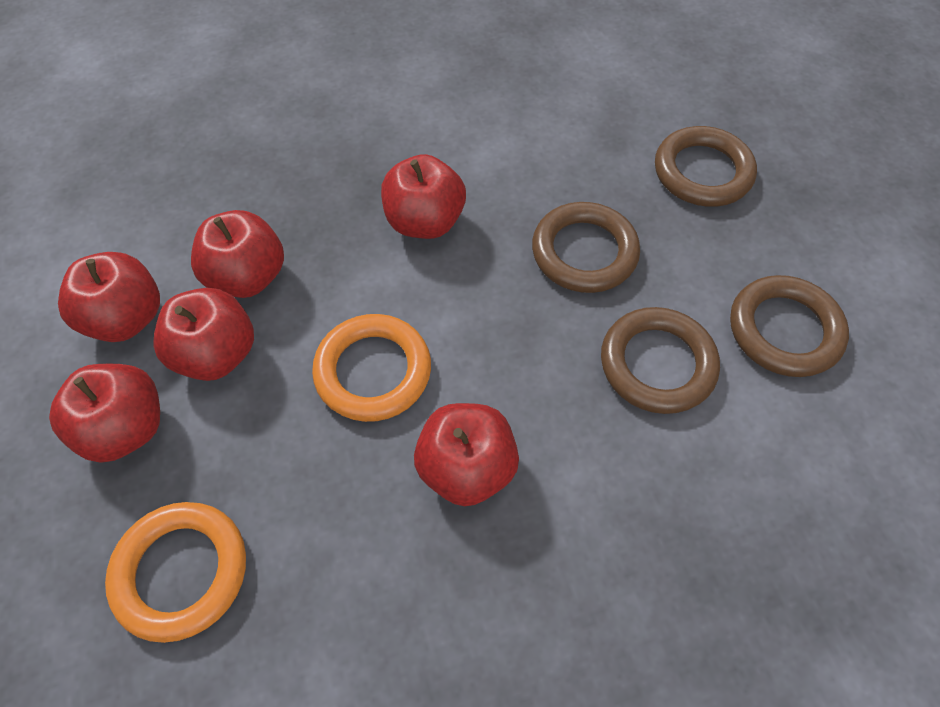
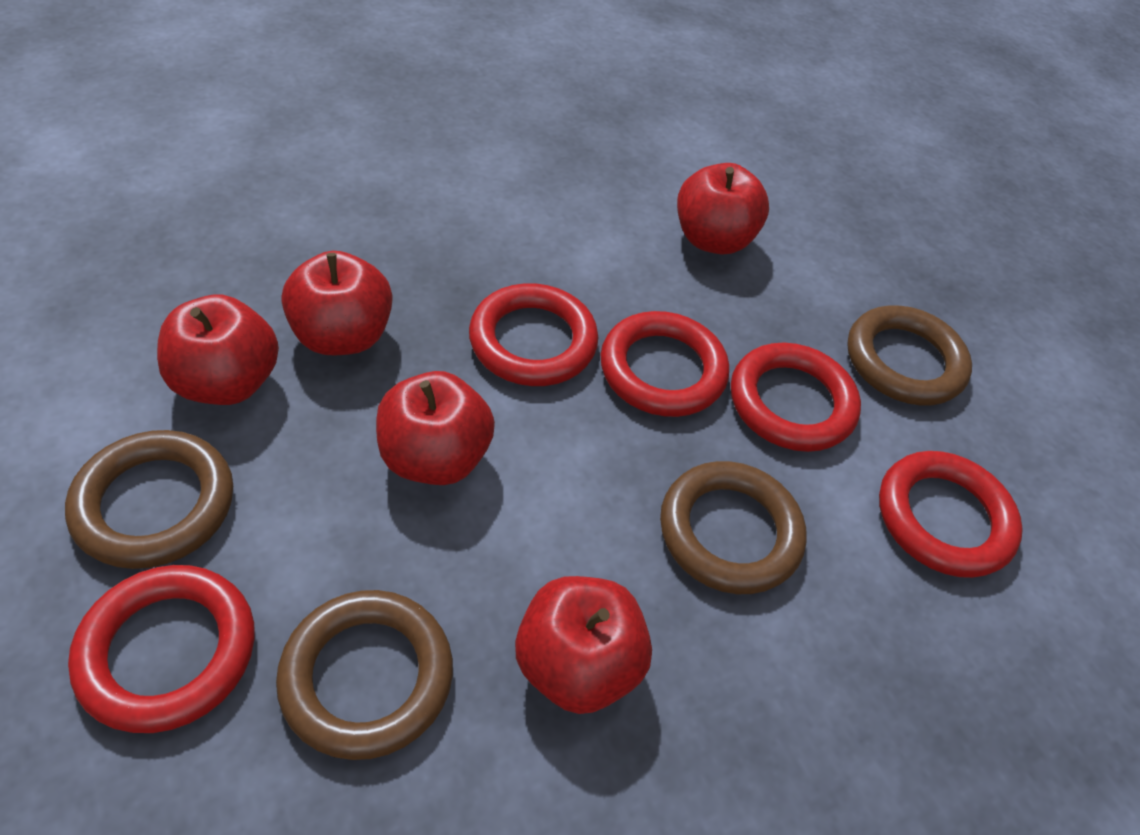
orange ring: [105,502,246,643] [312,314,431,422] = 2 -> none = 0
red apple: [49,364,160,463] [58,252,160,342] [153,288,254,381] [191,210,284,298] [381,154,466,239] [414,403,519,506] = 6 -> [157,294,279,405] [281,251,392,355] [376,371,495,485] [515,576,652,714] [677,163,769,254] = 5
red ring: none = 0 -> [68,565,255,733] [469,283,598,386] [600,311,729,417] [731,343,861,452] [879,451,1023,578] = 5

